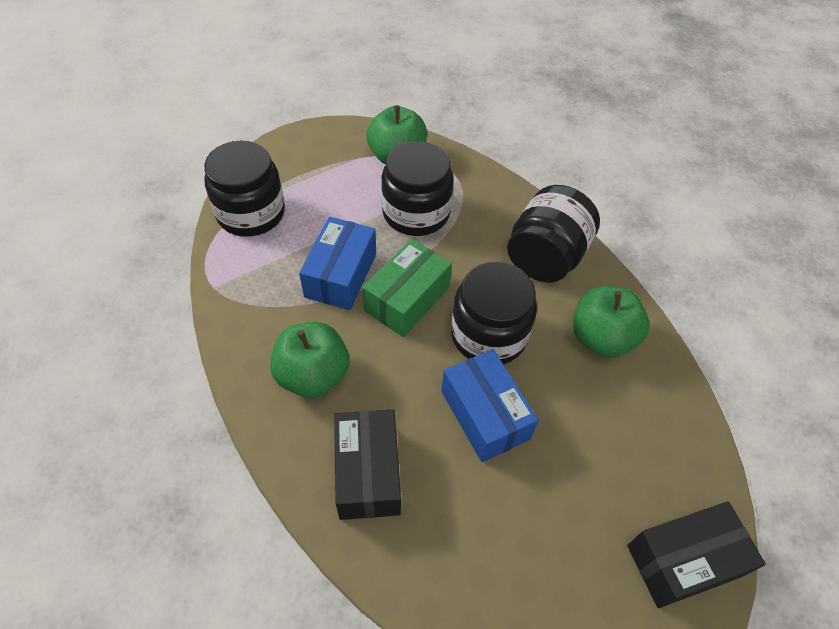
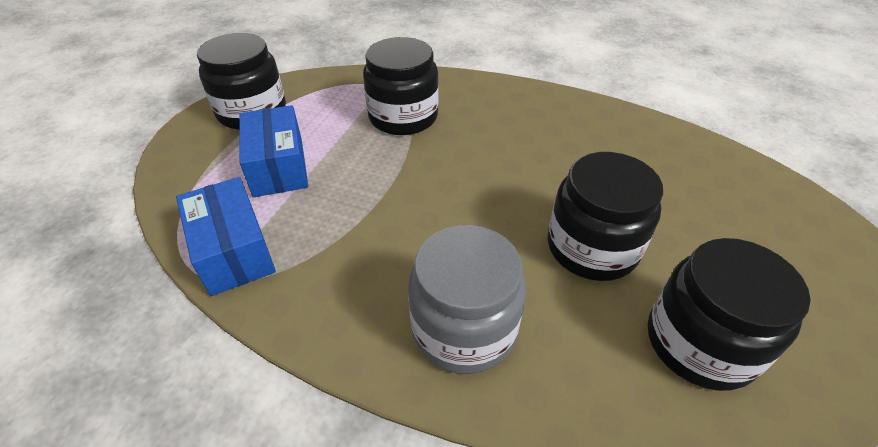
black box: [334,409,401,520] [627,501,766,608] = 2 -> none = 0
green apple: [270,322,350,398] [367,105,427,165] [572,286,649,358] = 3 -> none = 0
green box: [362,239,452,337] = 1 -> none = 0
grey jar: none = 0 -> [408,225,526,374] = 1

